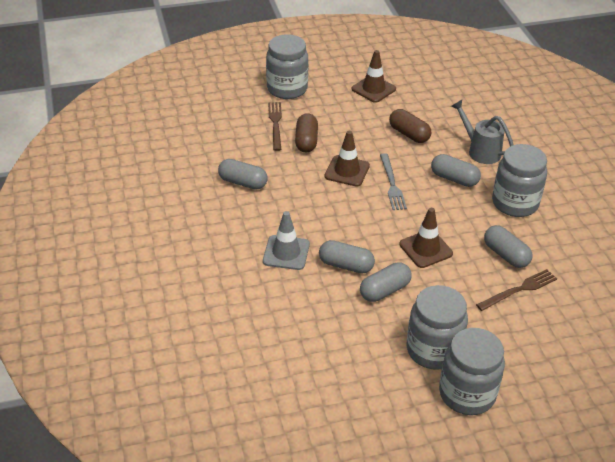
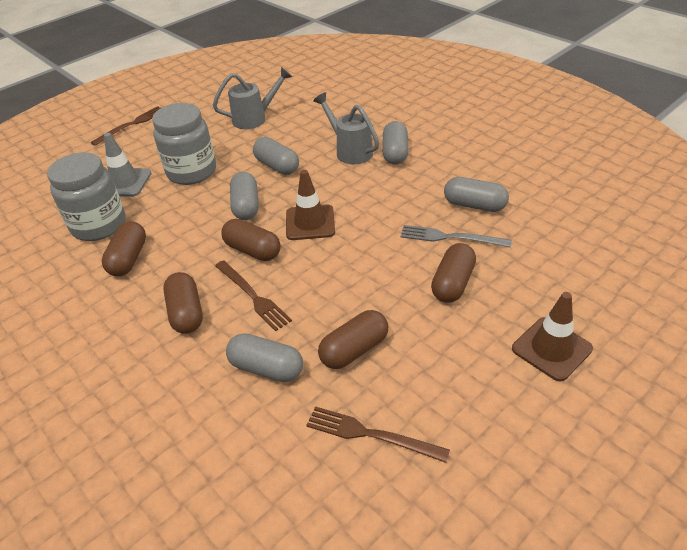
brown capsule: [295,113,318,152] [389,109,431,143] = 2 -> [102,221,146,276] [163,272,203,334] [221,218,281,261] [318,310,388,369] [431,243,476,303] = 5
brown fork: [268,102,282,151] [476,269,557,311] = 2 -> [91,106,160,146] [215,260,292,331] [306,406,450,463] = 3
brown traffic cone: [324,131,370,187] [352,50,396,103] [399,208,453,268] = 3 -> [286,170,335,240] [512,292,593,381] = 2
grey jar: [266,34,308,99] [407,285,468,370] [439,328,505,415] [492,144,547,217] = 4 -> [47,152,126,241] [152,103,216,185] = 2
grey watering can: [451,100,513,164] = 1 -> [213,67,292,129] [313,92,379,164] = 2

